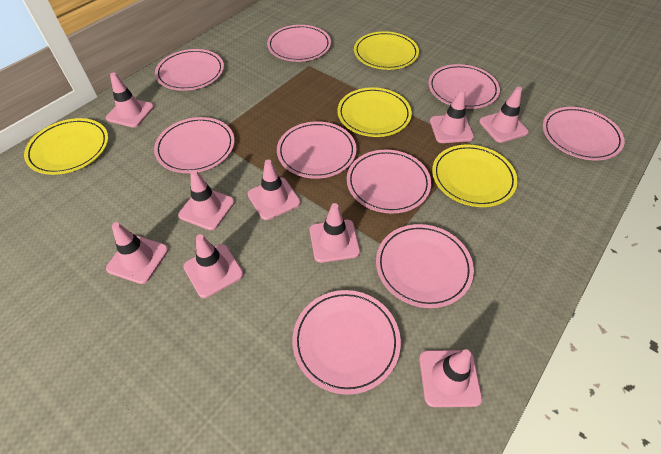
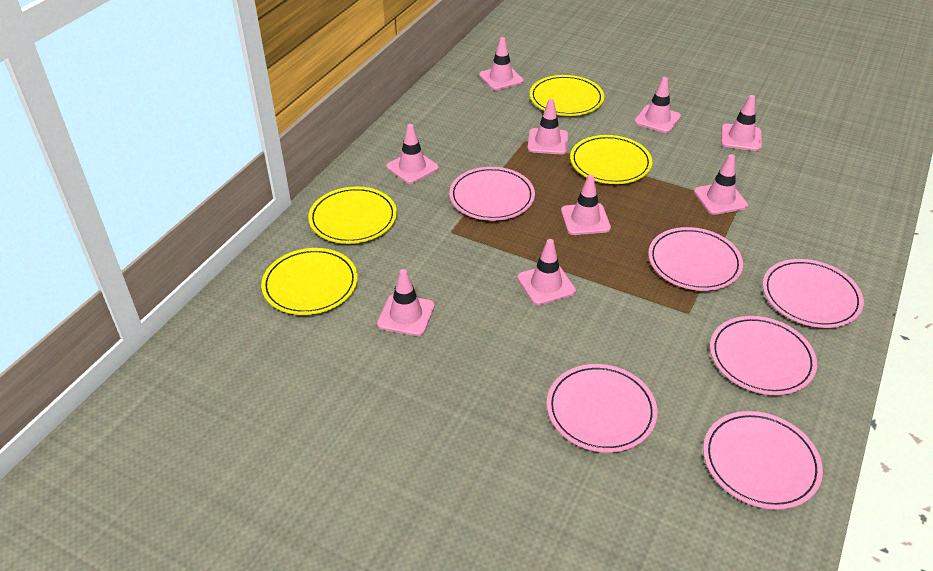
pink plate: [154,117,235,173] [155,49,224,91] [267,25,331,62] [277,121,357,179] [292,290,401,395] [347,150,431,214] [376,224,474,308] [428,64,500,109] [543,107,625,160] = 9 -> [449,167,535,221] [547,364,657,453] [648,227,743,291] [703,411,823,510] [710,316,817,395] [763,259,864,328] = 6

